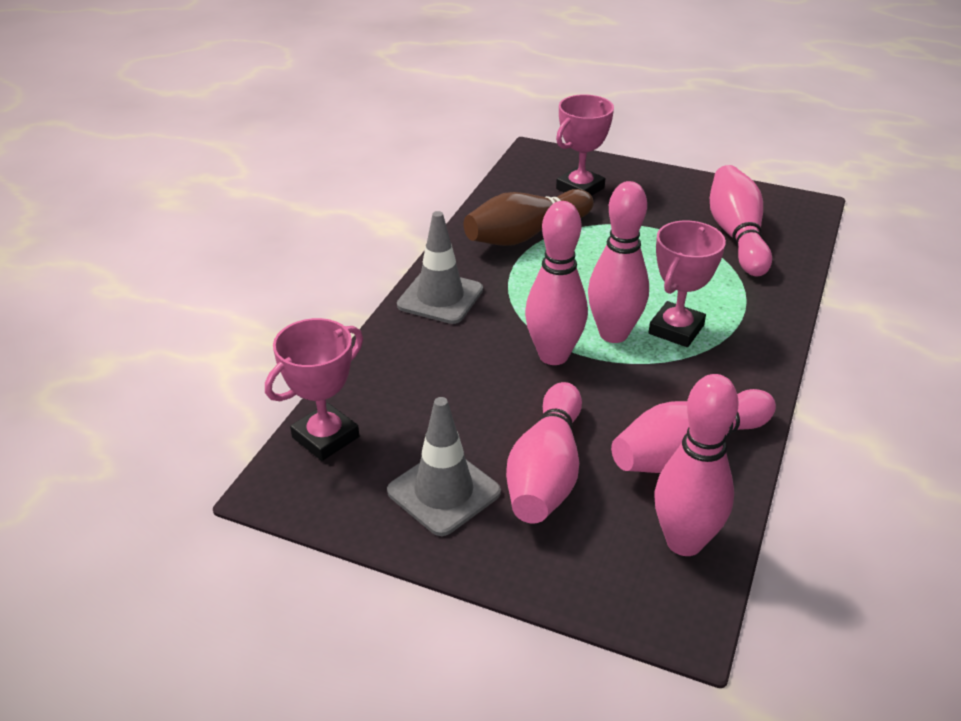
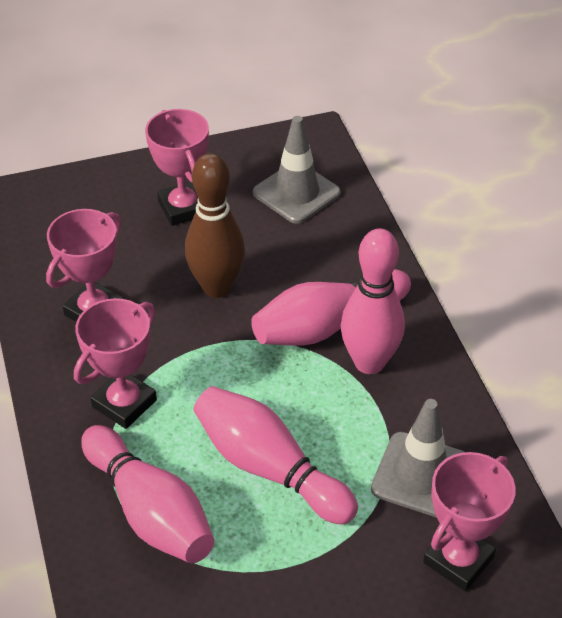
pink bowling pin: [506,382,582,523] [525,201,588,365] [588,181,649,343] [611,389,776,473] [655,374,739,556] [710,165,772,277] = 6 -> [81,425,214,563] [193,386,358,525] [251,269,411,346] [341,229,405,374] = 4
pink trophy: [265,318,363,461] [556,94,614,196] [648,221,726,347] = 3 -> [46,209,124,322] [74,298,157,429] [145,109,209,226] [423,452,515,591] = 4

